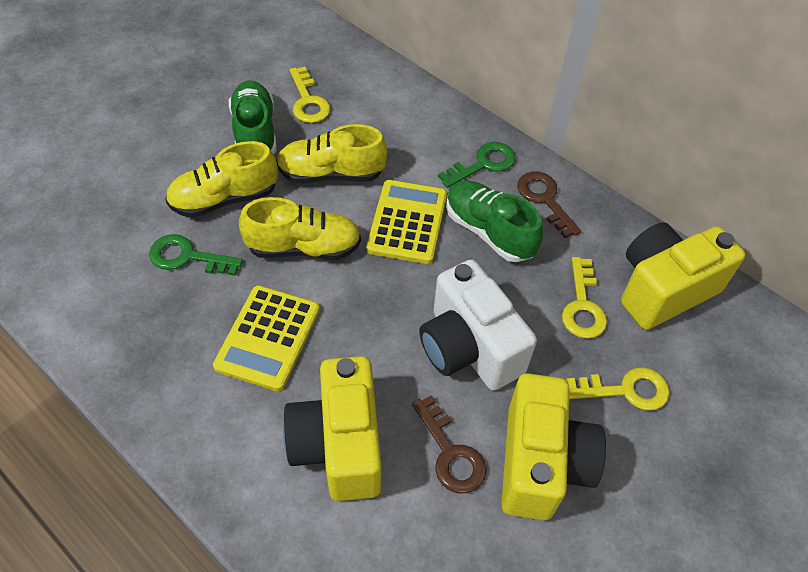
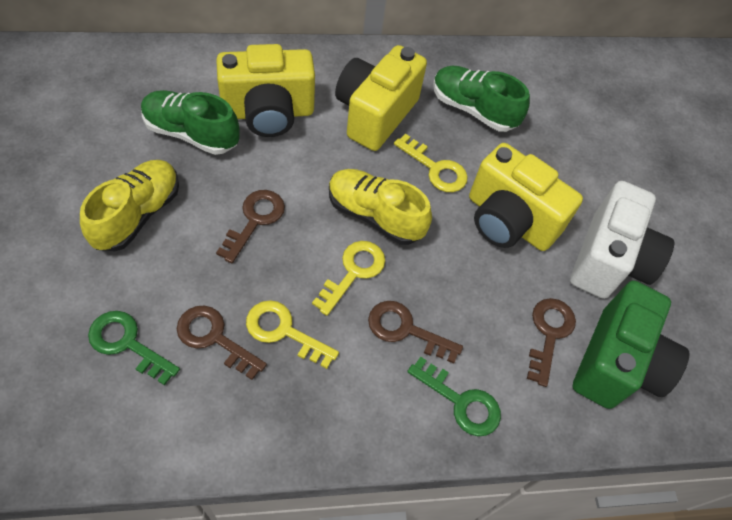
brown key: [412,395,486,493] [517,172,581,238] = 2 -> [177,306,267,380] [216,190,285,263] [368,301,463,364] [527,298,576,387] = 4
green camera: none = 0 -> [573,280,690,409] = 1
yellow calculator: [213,285,320,391] [366,180,447,264] = 2 -> none = 0
yellow shoe: [165,141,278,218] [239,197,361,260] [276,124,387,183] = 3 -> [80,160,179,251] [329,169,432,245] = 2

